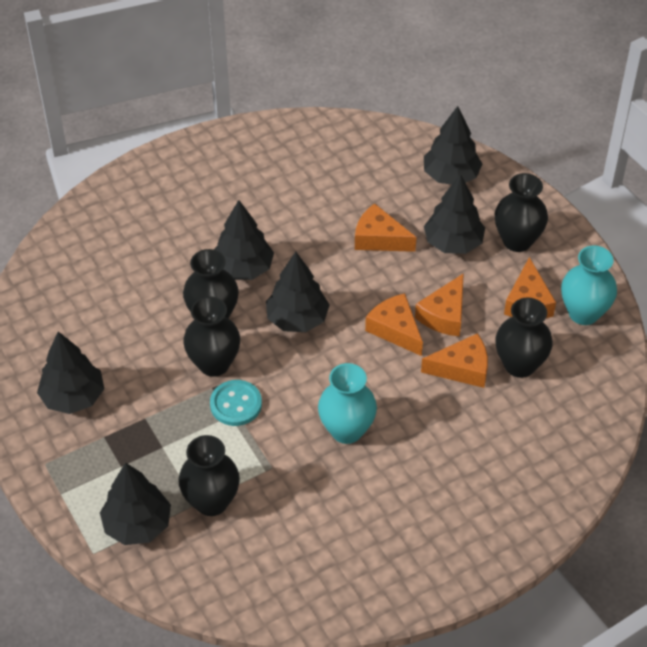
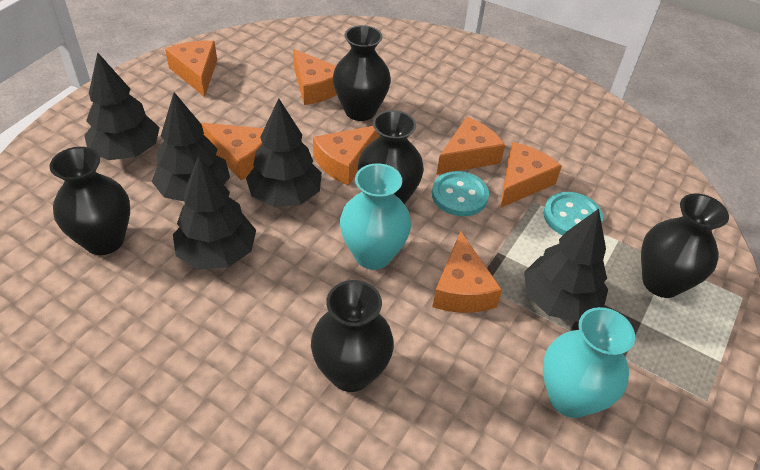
black tree: [37,331,104,414] [100,462,171,545] [214,200,274,280] [266,252,330,332] [424,106,482,185] [424,174,485,254] = 6 -> [84,52,160,160] [152,92,230,201] [173,156,256,269] [246,98,322,207] [524,209,608,322] = 5
orange cheese: [355,203,417,252] [365,293,423,356] [415,273,464,337] [421,333,488,388] [504,257,556,318] = 5 -> [165,41,217,97] [201,123,264,180] [293,49,337,105] [313,126,379,186] [432,231,502,313] [436,117,505,175] [500,142,562,208] = 7
turquoise button: [210,380,262,426] = 1 -> [432,171,489,216] [544,192,603,235] = 2

